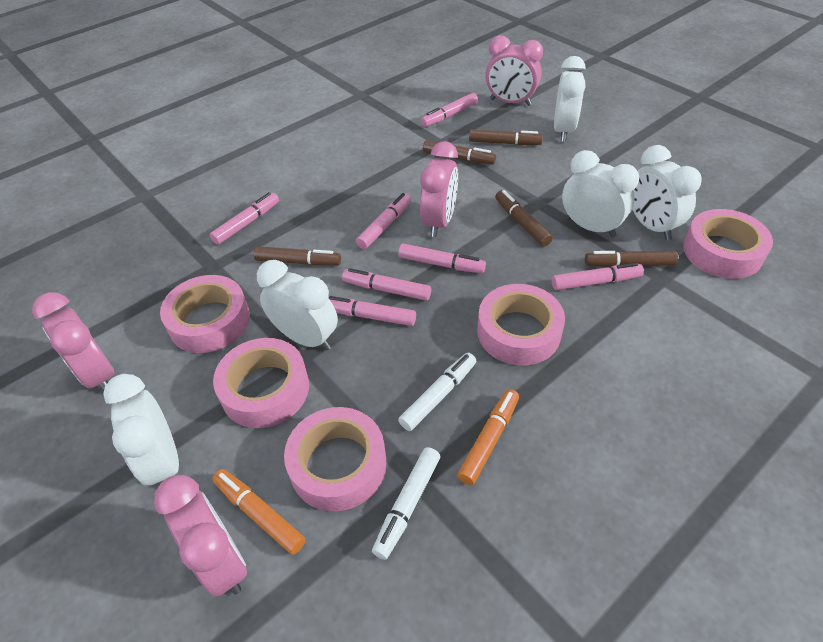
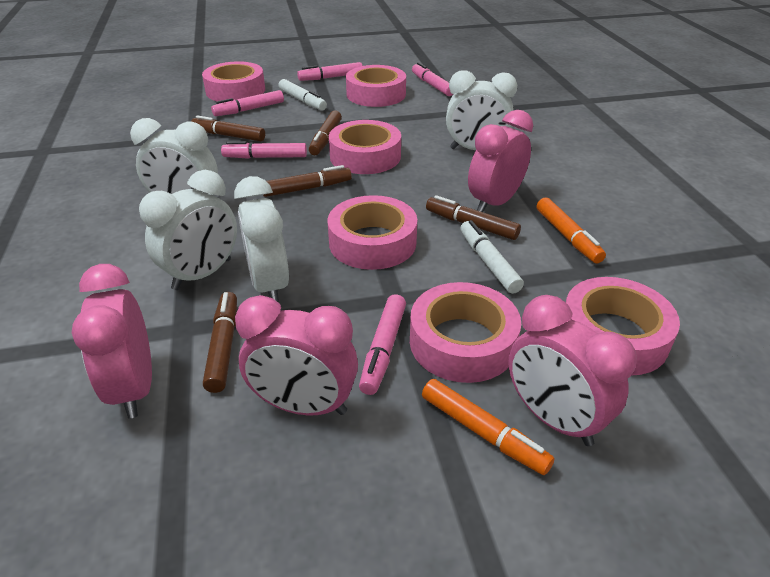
pink marker: [210,192,279,245] [328,296,416,326] [342,268,431,301] [356,193,411,249] [398,244,486,273] [421,93,478,127] [552,263,644,290] = 7 -> [211,90,284,116] [221,141,307,159] [297,62,363,81] [359,294,406,395] [412,62,453,96] = 5
pink tape: [160,275,250,353] [213,338,309,428] [284,407,386,511] [477,284,565,365] [683,209,773,279] = 5 -> [202,61,265,101] [328,195,417,270] [329,120,401,174] [346,65,406,107] [410,282,521,383] [565,277,680,376] = 6
white clock: [103,374,179,485] [257,260,338,351] [554,56,586,142] [562,150,639,237] [632,145,702,240] = 5 -> [130,118,218,194] [139,170,237,290] [234,176,289,303] [446,70,517,150] = 4

